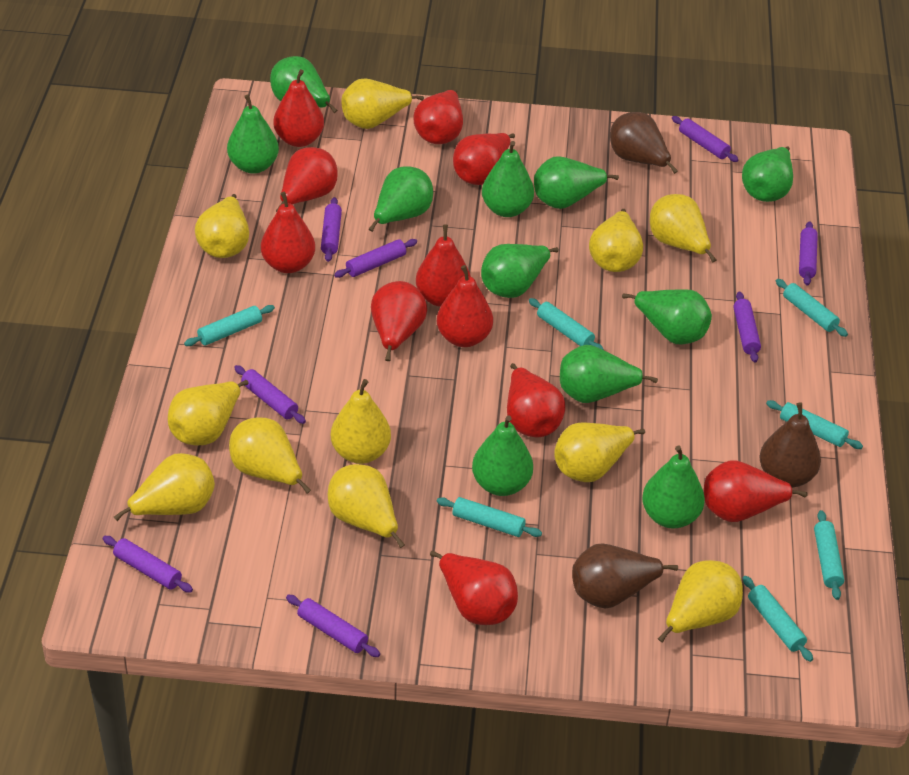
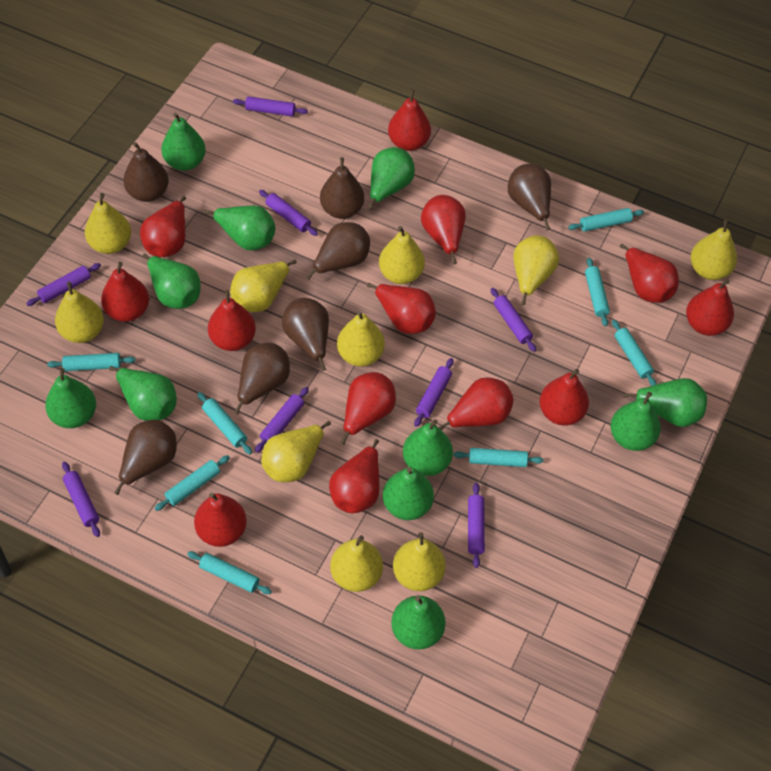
brown pear: [572,544,678,609] [610,112,678,174] [760,402,821,488] = 3 -> [114,420,177,495] [123,142,169,202] [234,343,290,415] [282,298,329,371] [306,222,370,280] [320,157,364,219] [508,164,551,230] = 7
red pear: [261,192,315,273] [273,69,324,147] [276,147,338,212] [371,281,427,361] [413,89,463,144] [416,225,471,307] [430,551,518,625] [437,265,493,347] [453,133,515,185] [507,363,565,437] [704,460,808,522] = 11 -> [101,262,149,322] [140,196,186,257] [194,493,247,547] [208,290,256,351] [329,439,379,513] [340,372,396,445] [367,283,436,334] [388,89,431,151] [421,195,466,264] [439,377,514,430] [540,369,589,425] [620,244,679,303] [686,279,734,336] = 13
turquoise rolling pin: [184,305,275,346] [436,497,542,537] [529,298,604,350] [743,576,813,662] [766,400,863,449] [776,279,848,337] [814,510,844,600] = 7 -> [47,353,135,371] [154,455,230,511] [187,551,272,594] [197,392,252,454] [454,448,544,467] [568,208,644,232] [585,258,610,327] [612,320,657,386] = 8
yellow pear: [114,453,215,521] [168,380,249,445] [195,194,249,258] [229,418,311,494] [328,464,405,548] [331,379,391,464] [342,78,424,129] [554,422,645,482] [589,209,643,272] [650,194,716,263] [658,560,743,643] = 11 -> [55,282,104,343] [85,193,131,254] [230,259,297,312] [261,421,331,482] [330,535,383,592] [337,311,385,366] [379,226,425,284] [393,532,446,591] [513,235,559,305] [691,219,737,280] = 10

